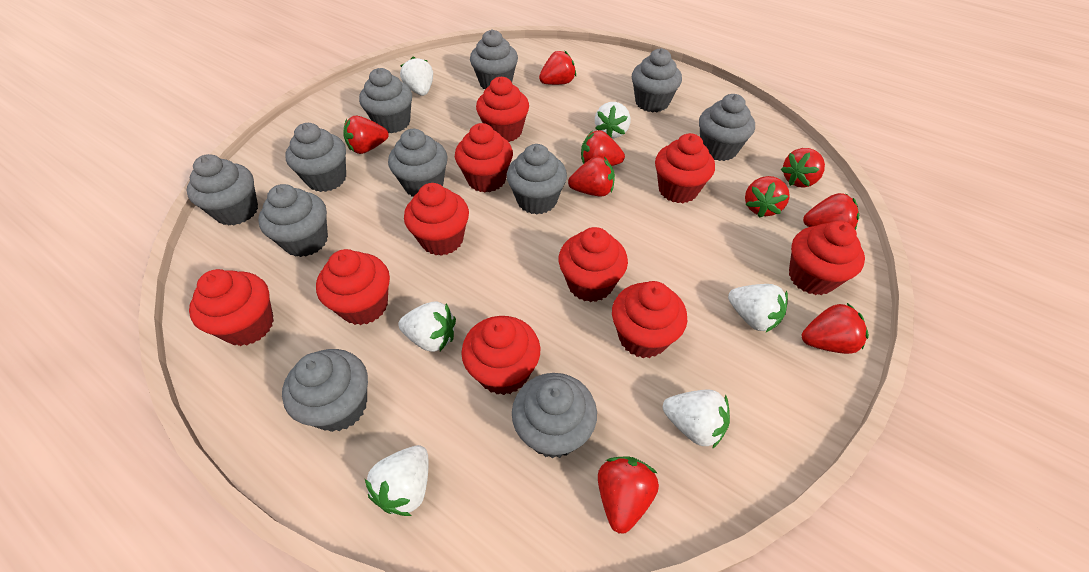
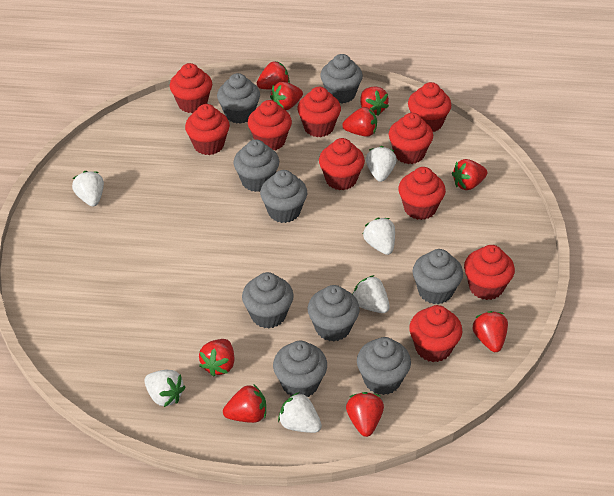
grey cupcake: [187,154,258,226] [258,184,328,257] [282,349,368,432] [285,123,346,192] [359,68,412,134] [388,129,448,196] [470,30,518,89] [507,144,567,214] [512,373,597,459] [632,48,682,112] [699,94,755,161] = 11 -> [217,73,260,124] [233,140,279,192] [242,272,294,329] [260,170,307,223] [273,340,327,397] [308,285,360,342] [320,54,363,103] [357,337,411,395] [413,249,463,304] = 9

